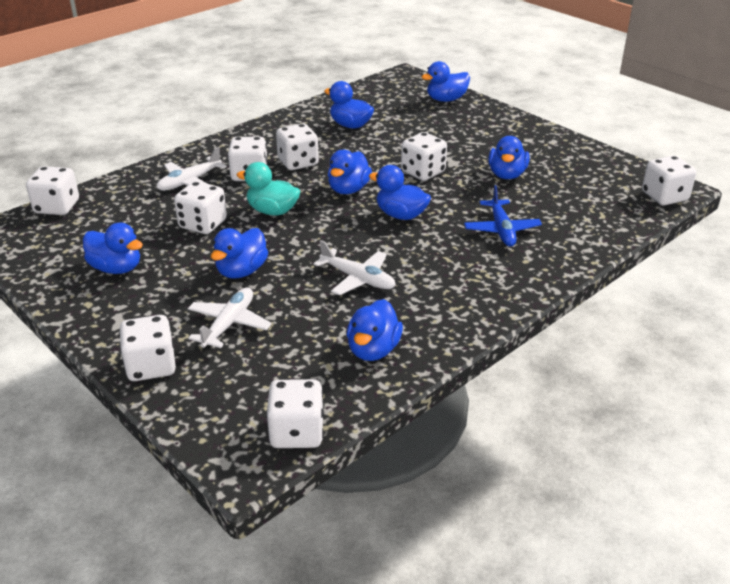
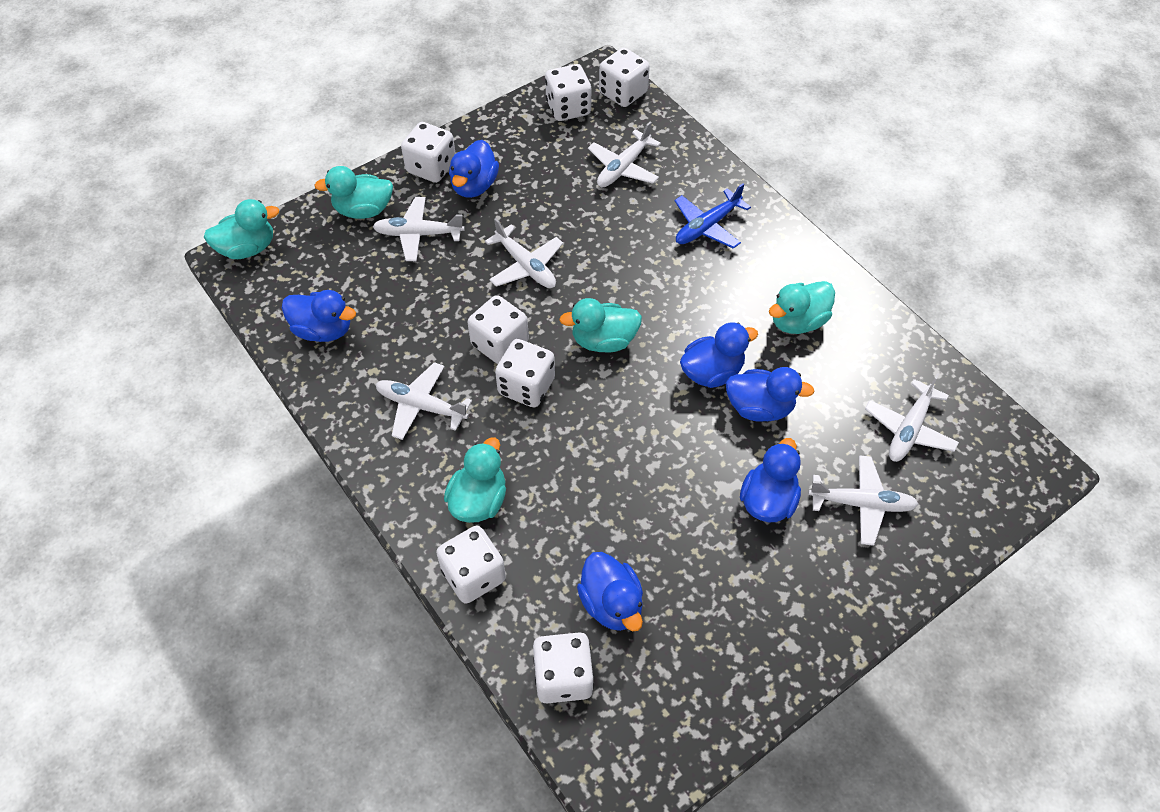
blue duck: [83,222,143,274] [211,228,268,279] [324,81,374,129] [328,150,372,194] [347,299,403,361] [369,165,431,220] [422,61,470,102] [488,136,529,179] = 8 -> [282,290,356,342] [449,140,499,198] [577,552,643,631] [680,322,758,388] [726,367,814,422] [740,438,801,522] = 6
turquoise duck: [236,162,301,216] = 1 -> [204,199,279,259] [314,166,393,219] [444,437,506,523] [559,298,642,353] [769,281,835,334] = 5
white dice: [26,166,79,215] [119,315,176,381] [174,181,227,234] [228,137,268,181] [266,379,324,448] [276,124,319,170] [401,132,447,181] [642,156,696,206] = 8 -> [401,122,456,183] [436,526,506,604] [468,295,529,364] [495,339,555,407] [533,632,594,703] [545,64,591,121] [599,48,650,107] = 7
white plane: [157,147,227,191] [188,287,272,348] [314,240,396,296] = 3 -> [372,197,465,261] [376,362,472,440] [485,218,563,288] [588,122,661,187] [808,455,918,546] [865,373,959,462] = 6

